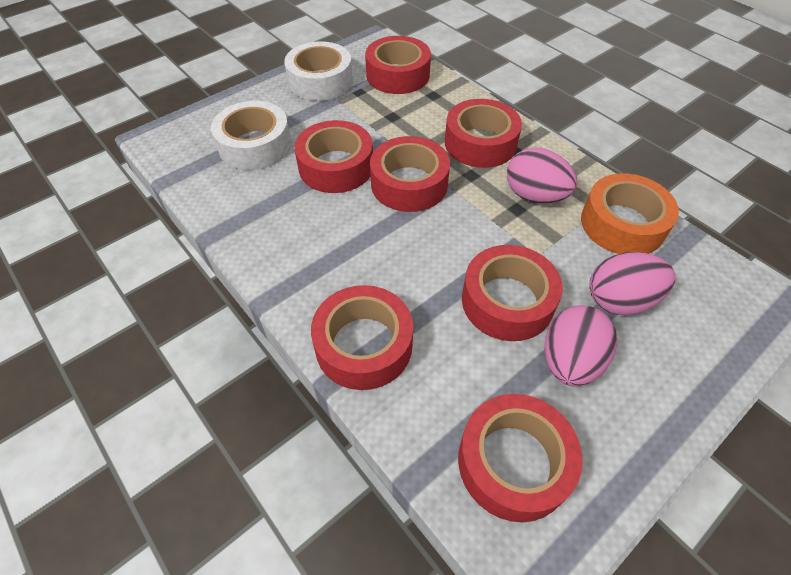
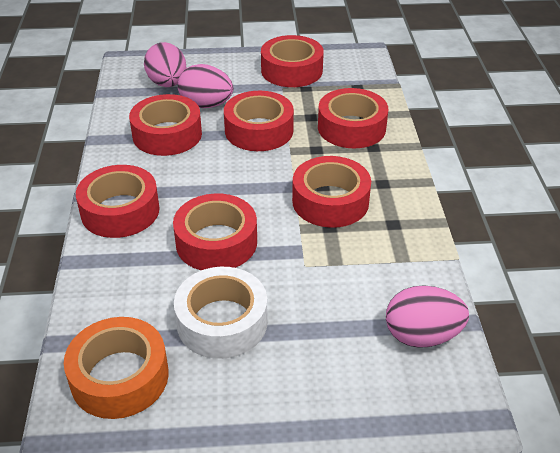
white tape: [211,101,291,170] [284,41,353,101] = 2 -> [174,267,268,359] = 1

